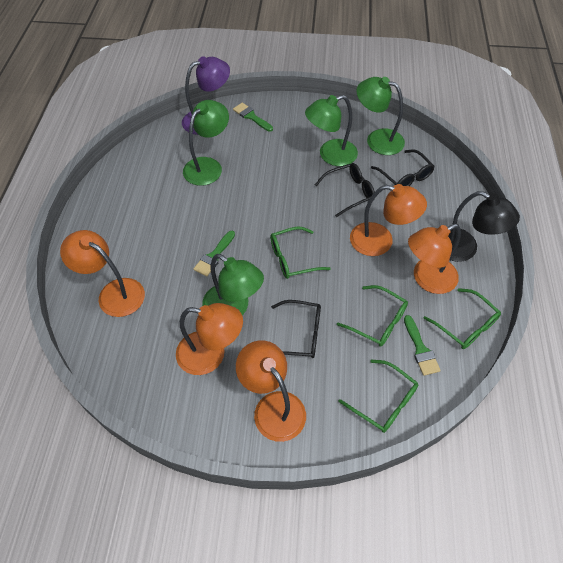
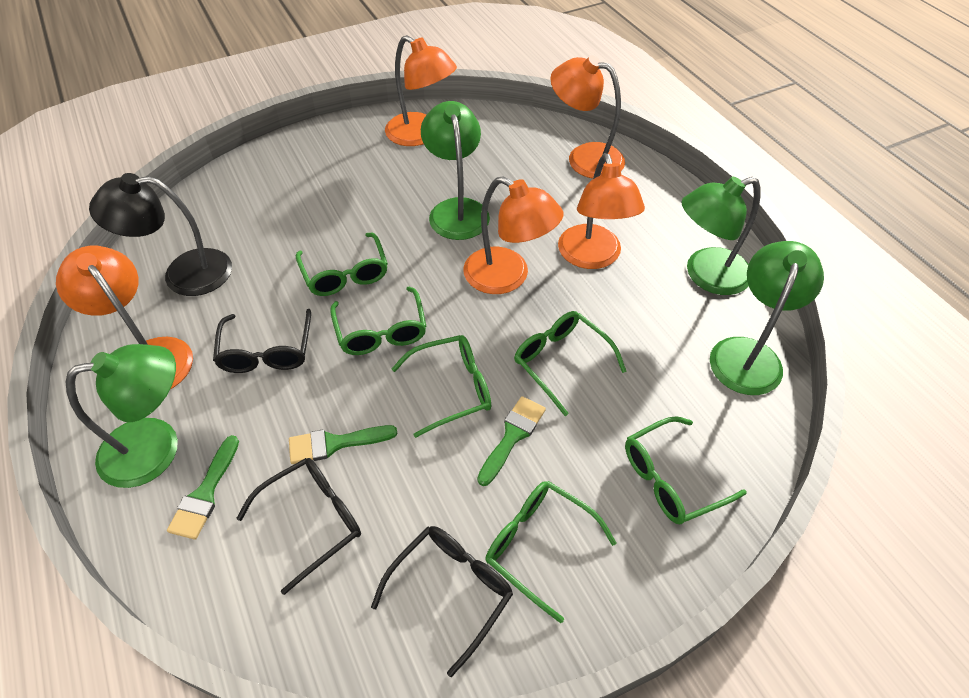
green glasses: [270,227,331,279] [337,285,408,347] [338,359,419,433] [423,288,501,349] = 4 -> [296,233,388,296] [330,287,426,355] [391,335,491,438] [485,481,616,623] [514,311,626,416] [625,416,747,524] = 6
purple lamp: [182,56,230,135] = 1 -> none = 0

